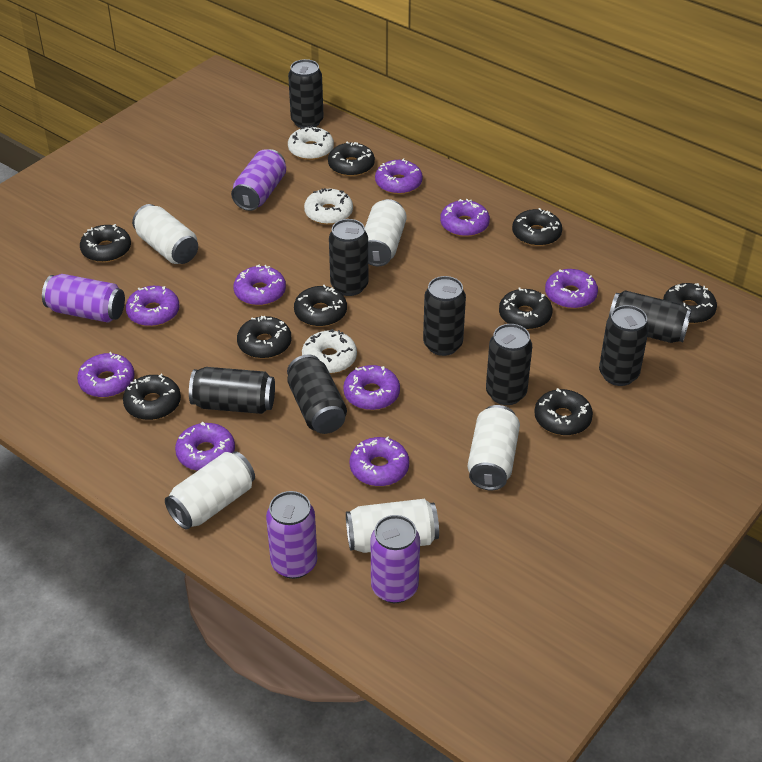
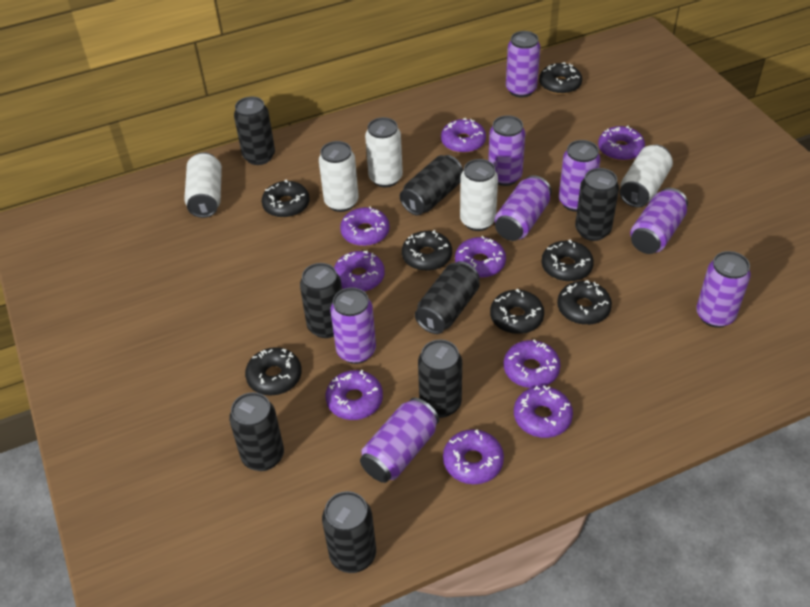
black donut: [80,224,131,263] [123,374,181,420] [237,316,292,359] [294,285,347,327] [328,142,375,176] [499,287,552,330] [512,208,562,246] [534,388,593,436] [663,283,717,324] = 9 -> [245,347,302,396] [262,180,310,218] [402,230,452,271] [490,289,544,334] [539,62,582,94] [542,239,594,282] [557,280,612,325] = 7
purple can: [42,274,125,323] [231,149,286,211] [266,491,317,579] [371,515,420,603] = 4 -> [331,287,376,364] [360,398,439,483] [488,115,525,186] [495,175,552,241] [506,31,540,98] [559,140,600,212] [630,188,688,254] [696,251,751,328] = 8
white donut: [288,126,334,160] [302,329,357,374] [304,188,353,225] = 3 -> none = 0

